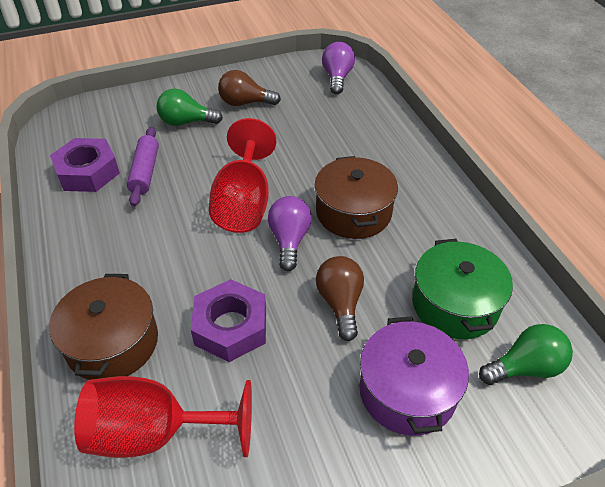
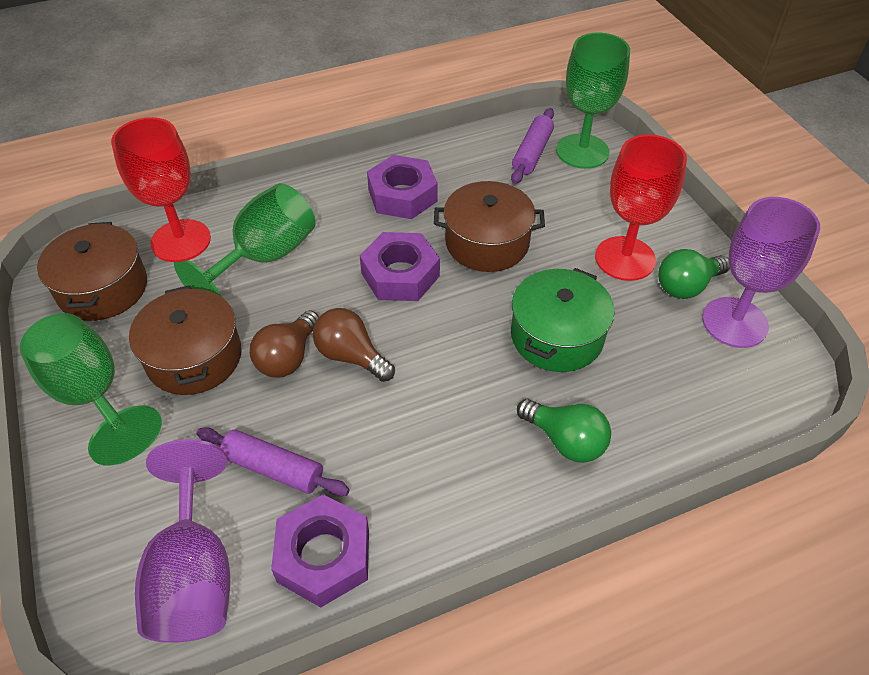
brown pot: [49,274,158,380] [315,156,398,239] = 2 -> [37,222,147,321] [129,286,242,395] [434,181,545,272] = 3
green goblet: none = 0 -> [20,313,162,466] [174,183,316,296] [556,32,630,169] = 3
purple goblet: none = 0 -> [135,439,230,643] [702,197,820,348] = 2
purple light bulb: [268,196,312,271] [322,42,355,94] = 2 -> none = 0
purple nut: [50,138,120,192] [191,279,266,362] = 2 -> [271,494,369,607] [360,232,440,301] [367,155,438,219] = 3
purple pot: [359,316,469,436] = 1 -> none = 0
purple rolling pin: [127,127,159,206] = 1 -> [196,427,349,496] [511,108,554,184] = 2

